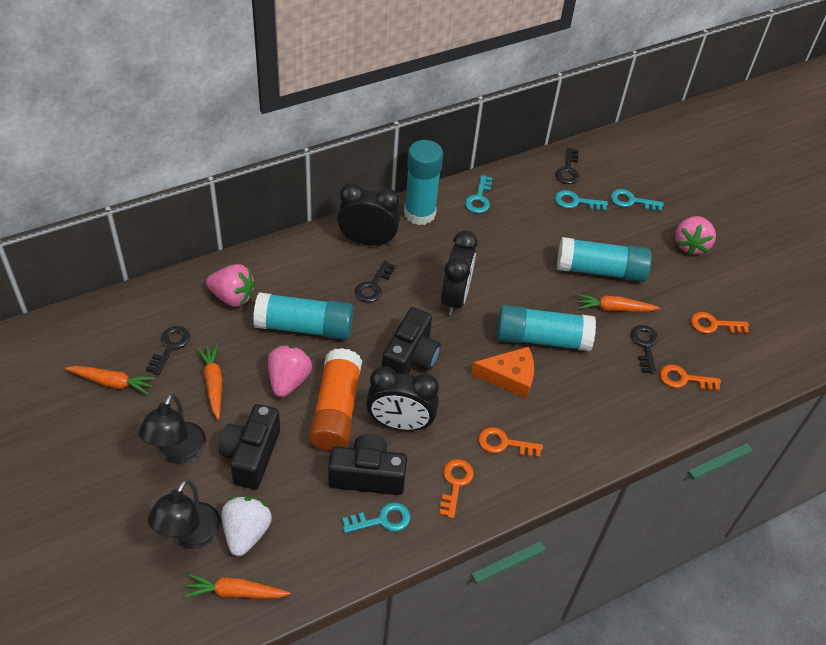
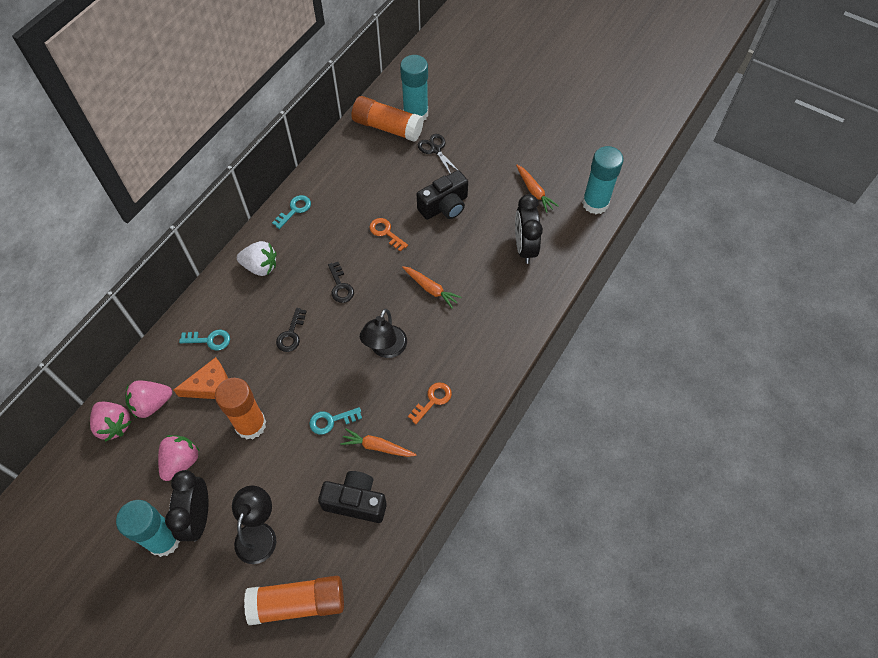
black camera: [219,404,280,489] [328,434,407,495] [382,307,441,374] = 3 -> [318,471,387,523] [417,170,468,220] = 2
black clock: [337,183,400,246] [366,366,439,431] [441,230,478,316] = 3 -> [165,470,208,541] [515,194,543,264] = 2
black key: [146,326,190,375] [355,261,395,303] [556,148,580,184] [631,325,658,374] = 4 -> [276,308,307,352] [328,262,354,303] = 2
black scissors: none = 0 -> [418,134,458,174] = 1
orange carrot: [65,366,155,395] [185,574,290,598] [197,344,222,420] [577,294,660,312] = 4 -> [340,428,417,457] [402,266,462,309] [516,165,559,213] = 3
orange glue stick: [309,348,362,452] = 1 -> [215,378,266,439] [244,576,344,625] [351,96,424,142] = 3
orange key: [439,459,474,519] [478,427,543,458] [660,364,721,391] [691,312,749,334] = 4 -> [369,218,408,252] [408,382,452,424] = 2
turquoise glue stick: [253,293,353,340] [404,140,443,225] [497,305,596,351] [557,237,652,282] = 4 -> [116,500,180,557] [400,55,428,121] [582,146,624,214] = 3
turquoise key: [342,502,410,533] [465,175,492,213] [555,190,608,211] [611,189,664,212] = 4 -> [179,330,230,350] [272,195,311,229] [309,407,362,435] = 3

